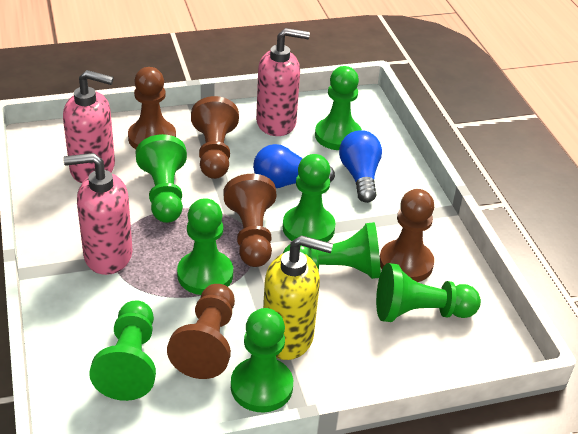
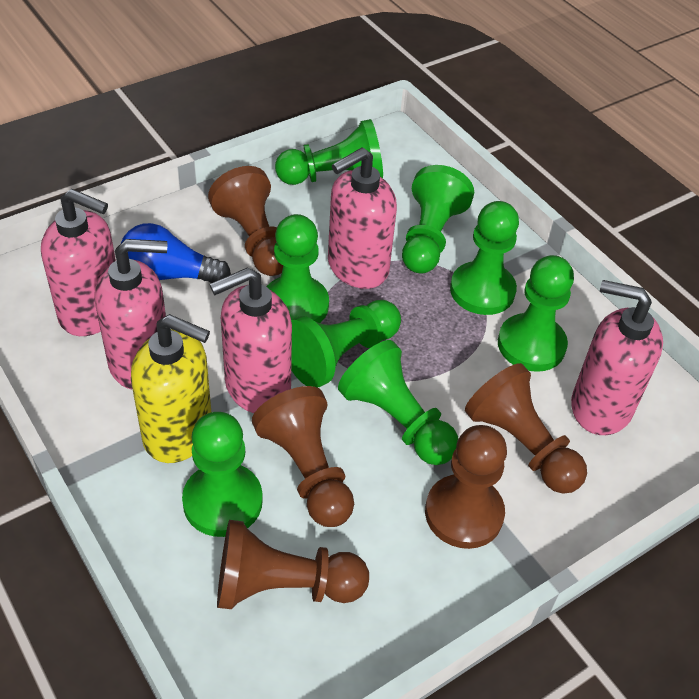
blue light bulb: [253,144,335,188] [339,130,382,203] = 2 -> [121,223,231,283] = 1
pink soap dispenser: [63,70,115,183] [63,153,132,275] [256,28,310,136] = 3 -> [41,189,116,336] [95,239,167,390] [209,267,292,413] [328,147,397,289] [571,280,663,435] = 5

